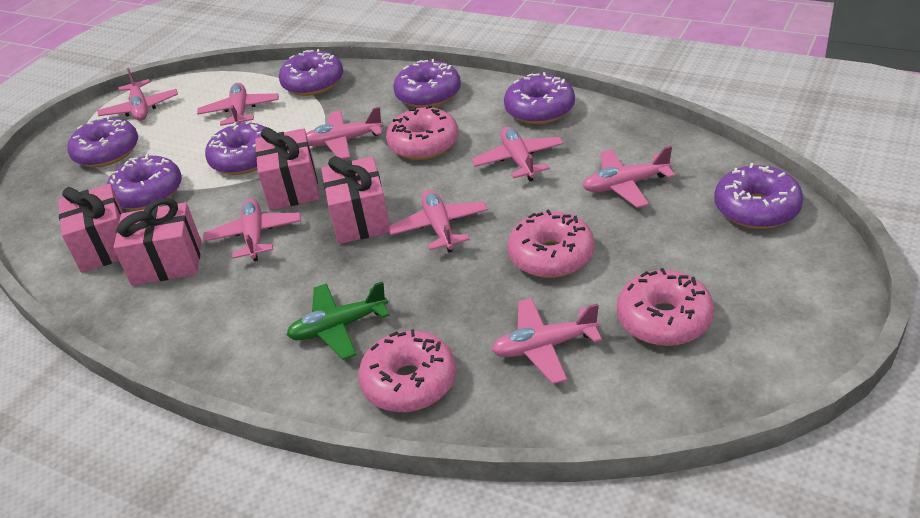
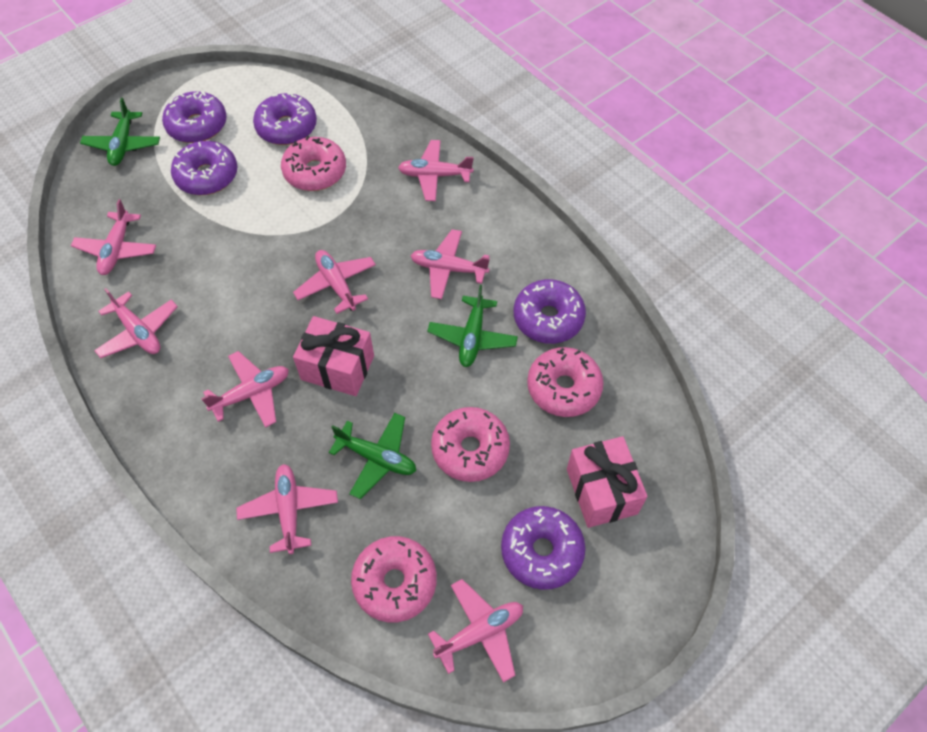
green plane: [287,281,390,360] = 1 -> [80,98,160,166] [329,413,416,499] [427,285,518,367] = 3
pink gift: [58,184,124,273] [114,198,201,286] [255,127,320,210] [321,156,390,244] = 4 -> [293,316,374,396] [567,436,647,528] = 2
purple donut: [67,116,138,167] [107,154,182,210] [205,121,266,175] [279,49,343,96] [394,59,461,108] [504,72,575,124] [714,163,803,229] = 7 -> [162,91,227,143] [171,141,237,195] [253,93,317,145] [501,506,586,590] [514,279,586,344] = 5

